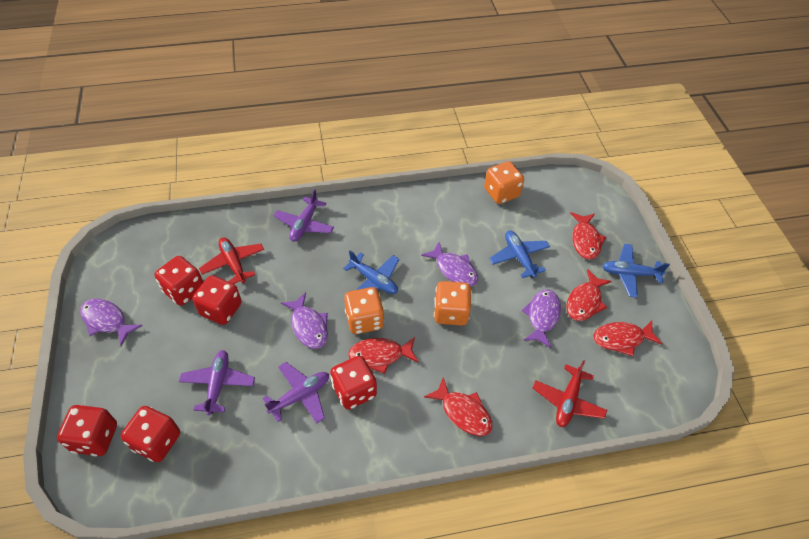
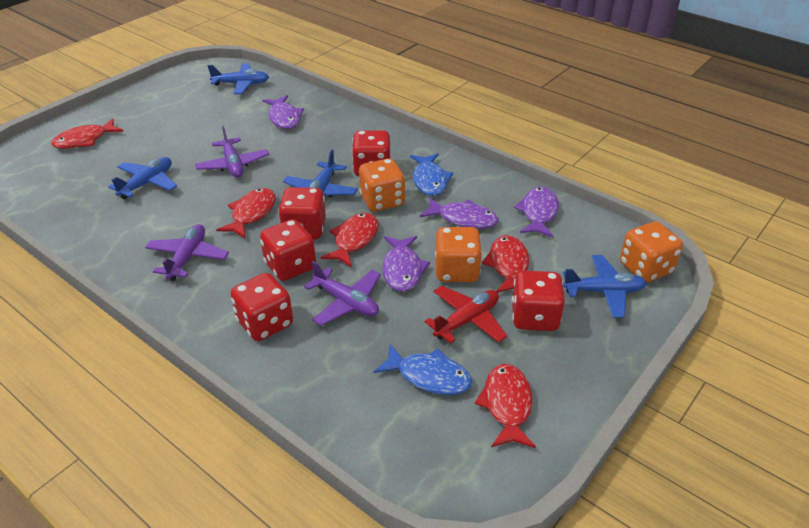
blue fish: none = 0 -> [373,343,472,395] [410,153,453,196] = 2
blue plane: [343,250,399,294] [489,231,550,278] [602,244,670,298] = 3 -> [108,157,177,199] [207,63,269,94] [283,149,358,198] [563,255,647,318] = 4
red plane: [199,237,264,284] [533,360,607,427] = 2 -> [425,286,507,344] = 1

